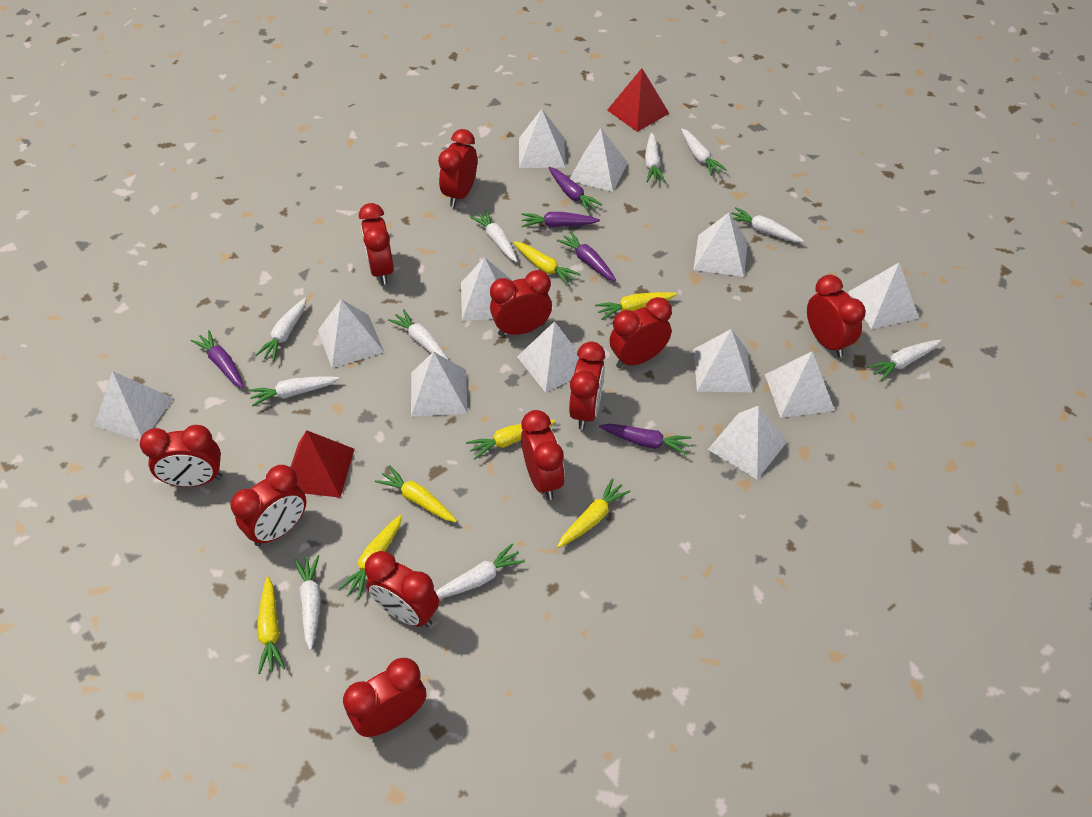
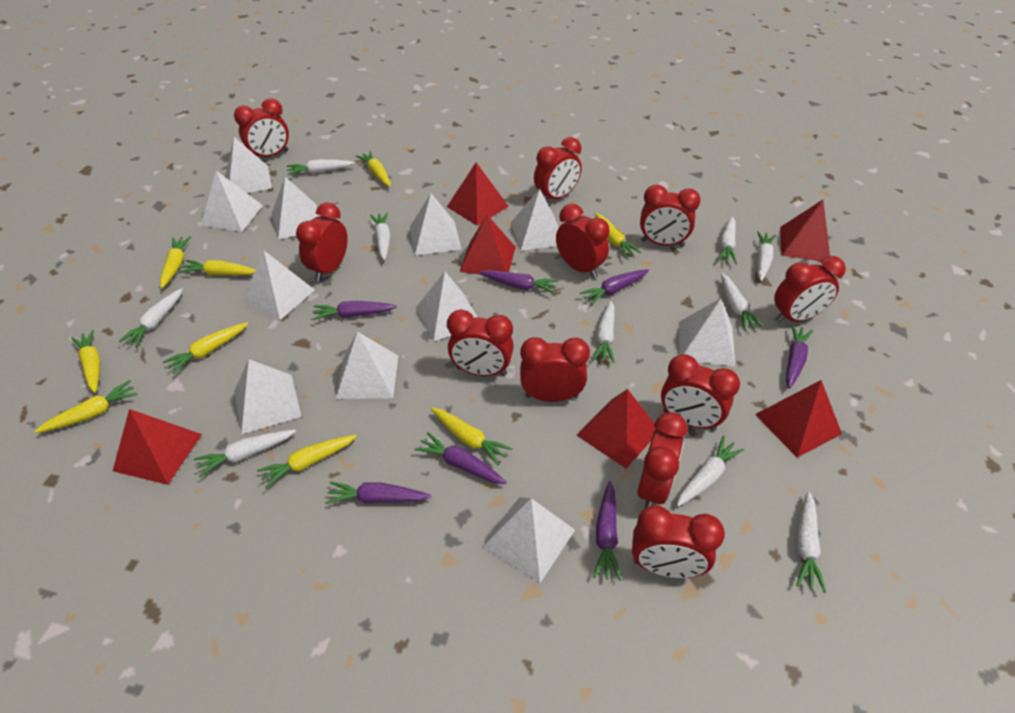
purple carrot: [191,330,244,388] [522,212,600,227] [549,167,602,213] [556,231,617,282] [599,424,692,455] = 5 -> [312,301,397,320] [325,481,432,504] [415,432,507,484] [479,270,558,294] [580,269,649,305] [593,481,622,581] [786,324,813,389] = 7
red pyramid: [291,430,354,498] [607,68,670,132] = 2 -> [113,409,202,485] [447,163,509,226] [460,215,516,275] [577,389,656,469] [755,380,842,458] [780,200,830,261] = 6
white pyramid: [94,371,174,440] [318,299,384,368] [411,352,467,417] [461,257,512,321] [517,321,580,393] [519,109,566,168] [570,128,628,192] [693,213,748,277] [693,329,752,392] [708,406,787,480] [765,351,835,418] [848,263,919,329] = 12 -> [201,171,263,232] [226,137,272,193] [234,359,302,434] [242,251,315,320] [272,177,320,240] [336,332,398,399] [410,193,462,256] [416,271,478,341] [483,497,575,583] [511,189,559,251] [679,298,735,367] = 11
yellow carrot: [257,577,285,674] [338,515,402,600] [375,465,457,522] [466,420,556,460] [513,241,581,286] [557,478,631,548] [595,292,677,320] = 7 -> [34,380,137,433] [71,330,100,393] [160,236,192,288] [163,322,248,374] [179,260,255,275] [257,435,357,489] [356,151,391,187] [431,408,513,465] [594,213,642,258] = 9

